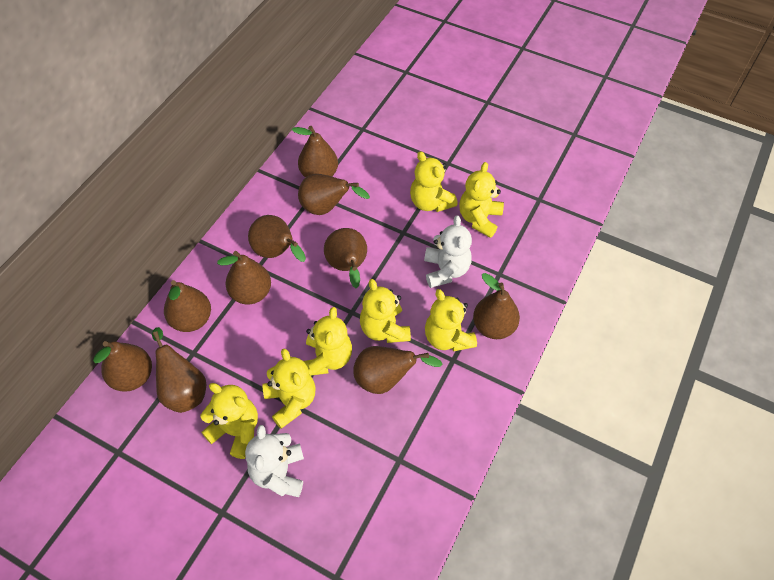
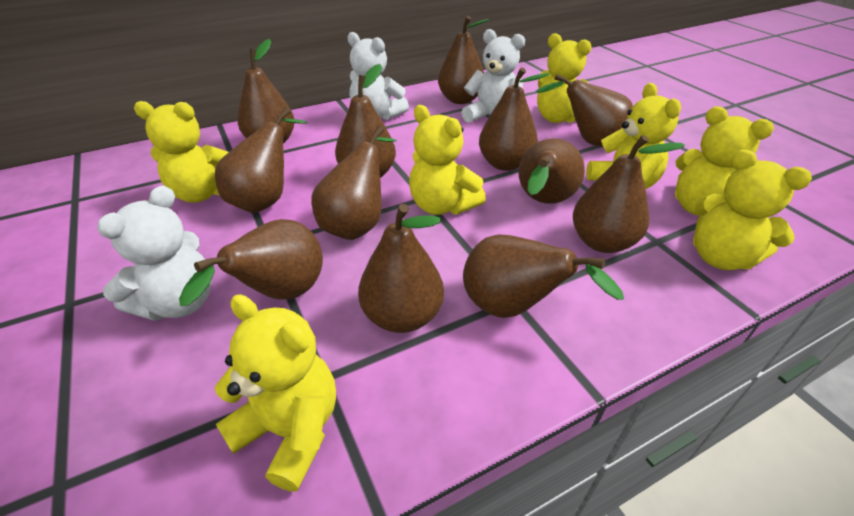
brown pear: [93,341,152,392] [152,327,206,413] [164,280,211,332] [217,251,271,305] [248,215,306,262] [292,126,338,178] [298,174,370,215] [324,228,367,288] [353,346,443,394] [473,273,520,339] = 10 -> [179,219,323,306] [215,107,308,213] [237,39,294,144] [311,126,397,240] [335,64,396,178] [358,204,444,333] [438,16,489,104] [463,234,624,318] [479,67,550,171] [518,139,585,204] [536,74,633,147] [573,135,685,253] = 12
white teddy bear: [245,425,304,497] [424,215,472,288] = 2 -> [97,185,212,321] [347,32,409,120] [461,29,525,123] = 3

